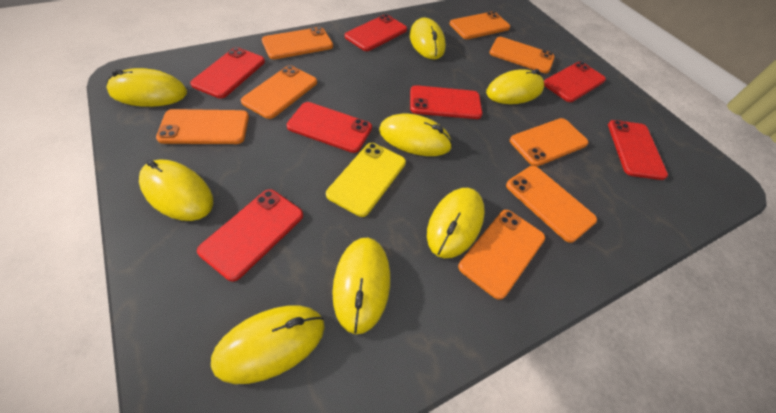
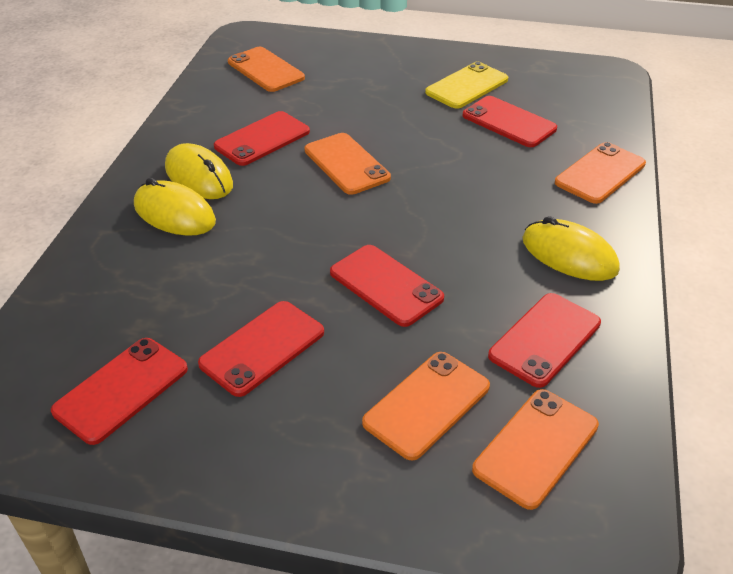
orange phone: [156,109,249,144] [241,65,317,119] [262,27,333,59] [450,11,510,39] [458,210,545,300] [490,37,555,73] [506,166,597,243] [510,118,589,167] = 8 -> [228,47,305,92] [304,133,391,195] [362,352,490,461] [472,389,599,510] [555,142,646,204] = 5
red phone: [190,47,265,98] [197,189,303,281] [287,102,372,153] [345,14,407,51] [410,85,482,119] [544,62,606,102] [608,120,668,180] = 7 -> [51,338,188,445] [198,301,324,397] [214,111,310,166] [330,245,444,327] [462,96,557,147] [488,293,601,388] = 6
yellow mouse: [106,68,187,107] [139,159,213,221] [211,305,325,384] [332,238,390,334] [379,114,453,156] [410,18,446,59] [427,188,485,258] [486,69,544,104] = 8 -> [134,178,216,236] [165,143,233,199] [523,216,620,281] = 3

